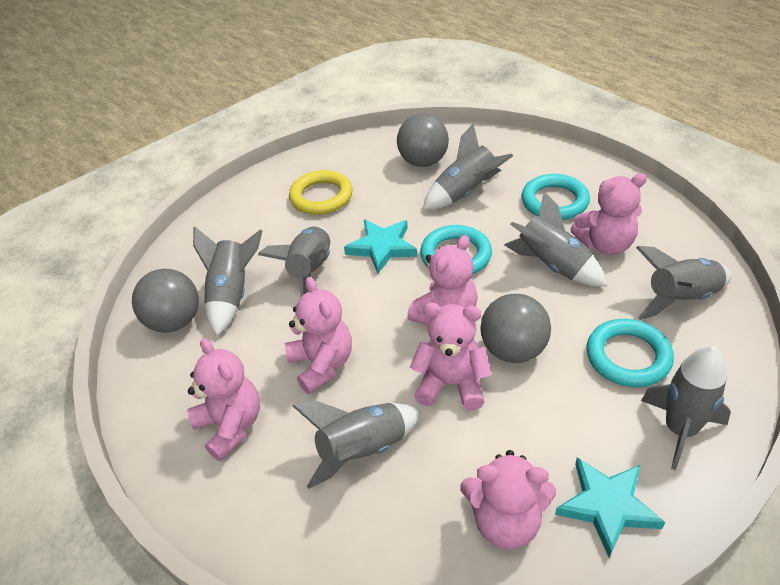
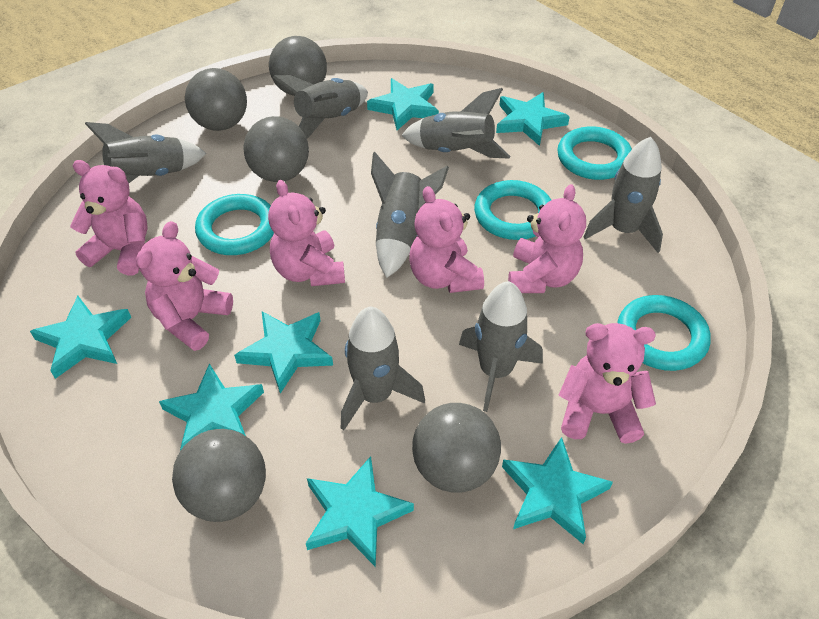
grey ball: [132,269,199,333] [397,114,449,167] [480,294,551,363] = 3 -> [172,429,266,522] [185,68,247,131] [243,116,309,182] [269,36,327,96] [412,403,501,493] = 5
turquoise ring: [420,225,492,275] [522,174,590,220] [587,319,674,387] = 3 -> [195,194,274,255] [474,180,551,240] [557,126,632,180] [618,295,711,371] = 4
turquoise star: [344,219,417,274] [555,457,665,557] = 2 -> [30,296,131,379] [159,364,264,451] [234,311,333,393] [306,456,414,567] [367,78,439,130] [496,92,570,146] [502,437,613,544] = 7
yellow ring: [289,170,352,215] = 1 -> none = 0

